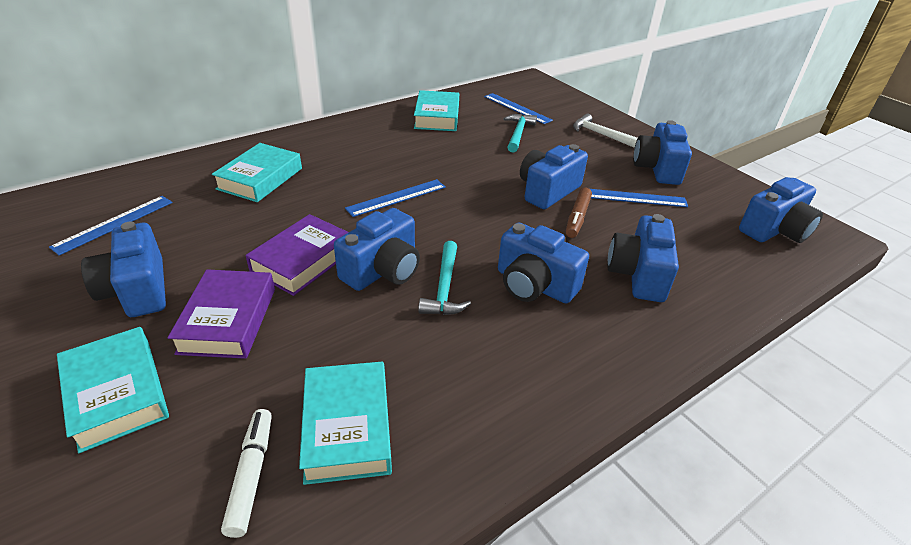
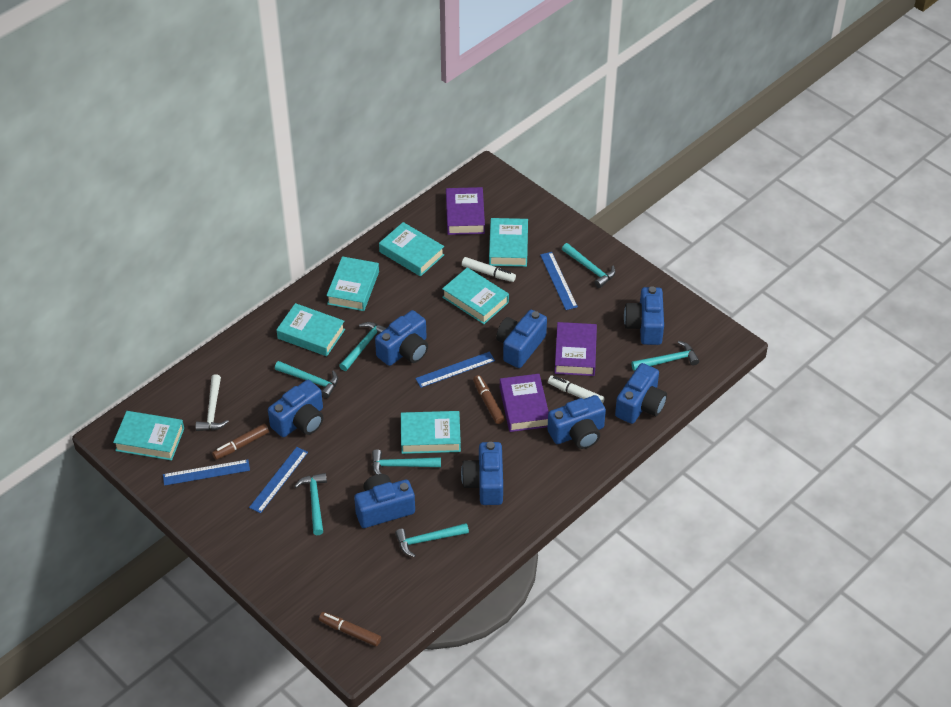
blue camera: [81,222,166,317] [334,208,420,291] [498,222,589,304] [520,144,588,209] [607,214,679,302] [633,120,692,185] [739,177,823,243] = 7 -> [268,380,323,437] [354,474,415,528] [375,310,428,366] [461,442,503,505] [496,310,547,368] [547,395,606,449] [615,363,667,424] [624,286,664,345] = 8
brown marker: [566,187,592,238] = 1 -> [212,424,269,460] [319,612,381,646] [473,375,505,424] = 3
purple book: [168,269,275,359] [245,214,349,296] = 2 -> [446,187,485,235] [500,374,549,432] [555,322,597,376] = 3
turquoise book: [57,327,169,453] [212,143,302,202] [299,362,392,485] [414,90,459,131] = 4 -> [113,411,184,461] [277,303,345,356] [326,256,379,311] [379,222,444,276] [401,411,461,454] [442,267,509,324] [489,218,528,267] = 7
turquoise hammer: [418,241,471,315] [503,114,537,153] = 2 -> [275,361,338,398] [294,473,327,535] [339,322,386,371] [372,449,441,475] [395,523,469,557] [562,243,615,288] [631,341,699,371] = 7
white marker: [221,409,272,538] = 1 -> [462,257,516,282] [548,376,605,403] = 2

